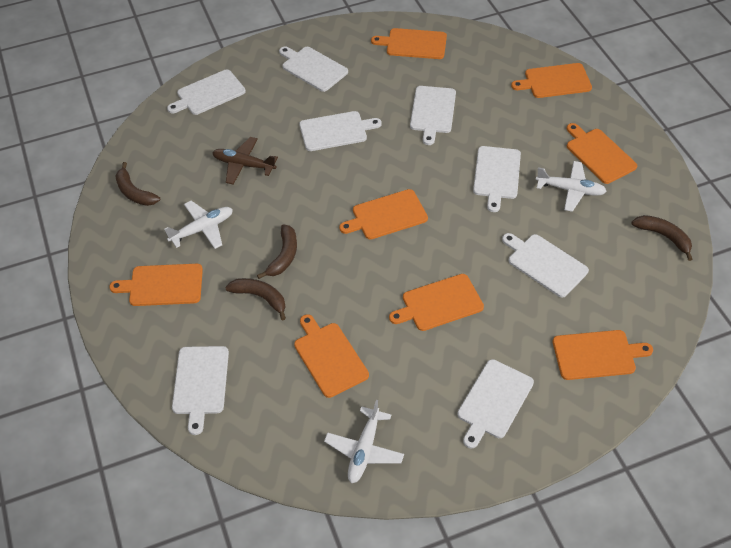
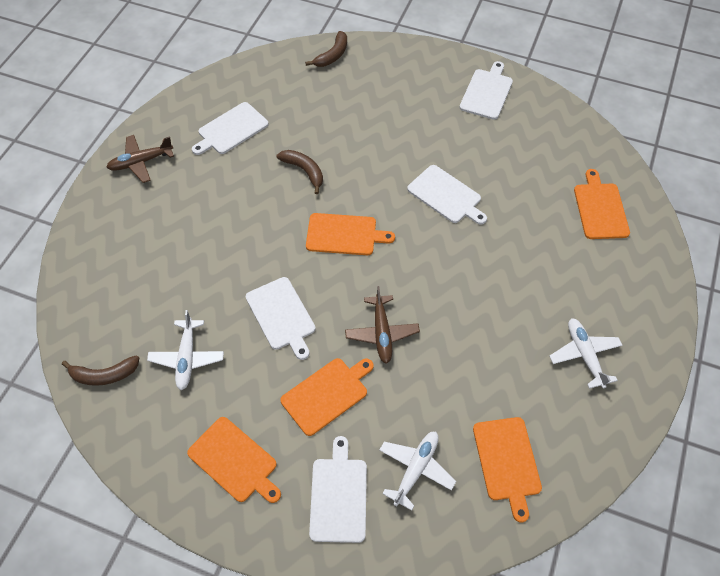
brown banana: [116,162,160,206] [225,278,286,320] [257,224,297,279] [631,215,692,261] = 4 -> [62,355,139,386] [276,150,323,194] [305,31,347,67] = 3
brown plane: [212,137,278,185] = 1 -> [106,135,174,183] [345,286,420,364] = 2
orange cutting board: [109,264,203,306] [294,315,369,398] [339,189,428,240] [371,28,447,59] [389,274,484,331] [511,63,592,98] [553,330,653,380] [567,123,637,184] = 8 -> [187,417,281,503] [280,358,374,436] [306,213,395,255] [473,417,542,523] [574,169,630,239] = 5
white cutting board: [167,69,246,115] [172,346,229,435] [279,46,348,92] [299,111,382,151] [410,86,456,145] [457,359,534,448] [473,146,521,212] [502,233,589,298] = 8 -> [192,102,269,155] [246,277,316,360] [309,436,367,543] [407,165,487,224] [459,61,513,120] = 5

